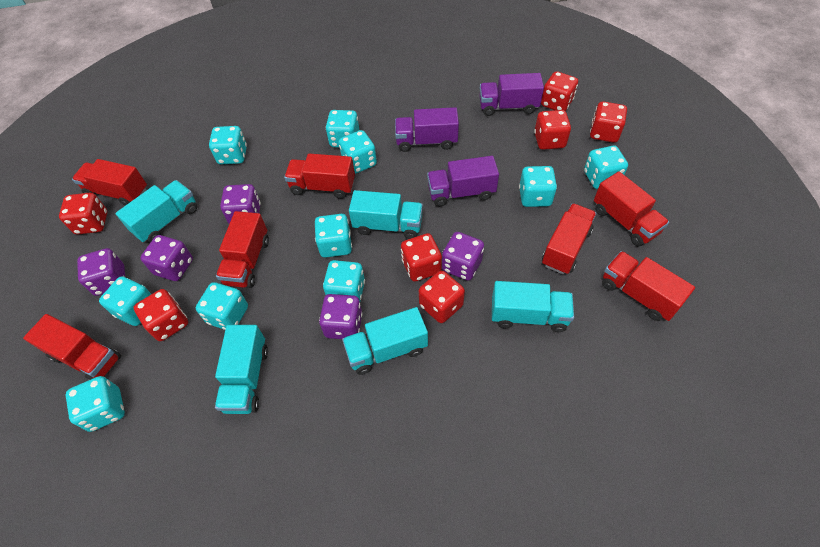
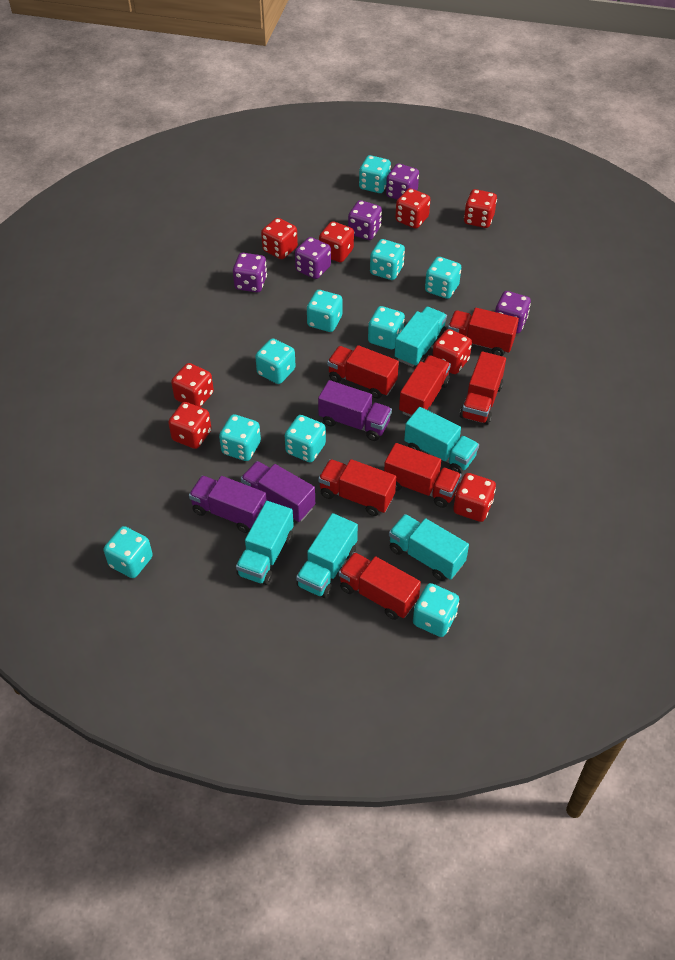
red dice: [59,193,107,234] [133,289,188,341] [401,233,442,282] [419,271,465,323] [534,110,571,150] [541,71,578,111] [590,101,627,143] = 7 -> [168,402,211,449] [171,363,214,407] [261,218,298,259] [319,221,354,262] [395,188,430,229] [432,329,472,374] [453,473,496,522] [464,189,497,228] = 8

